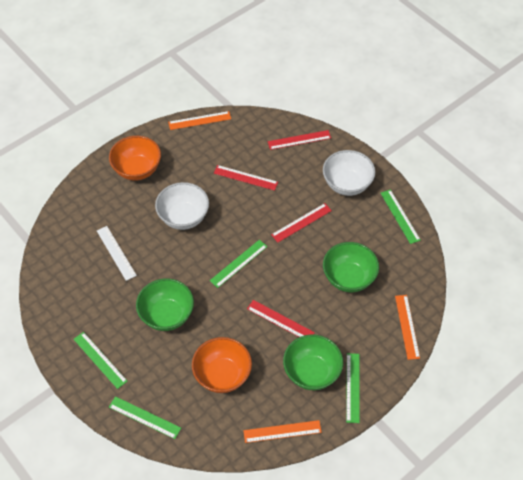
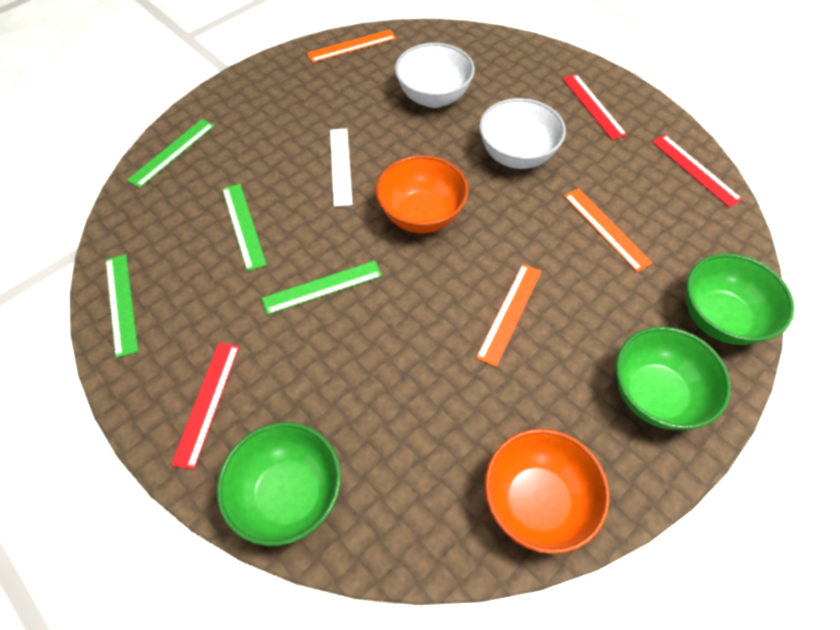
green ruler: [74,332,128,389] [109,396,181,439] [210,240,267,288] [346,353,360,423] [380,190,421,244] = 5 -> [106,254,138,358] [127,119,215,188] [222,184,267,271] [262,261,382,315] = 4
red ruler: [214,165,278,191] [247,300,315,337] [268,130,331,150] [271,203,332,243] = 4 -> [171,343,239,470] [562,74,627,140] [652,135,743,207] = 3

